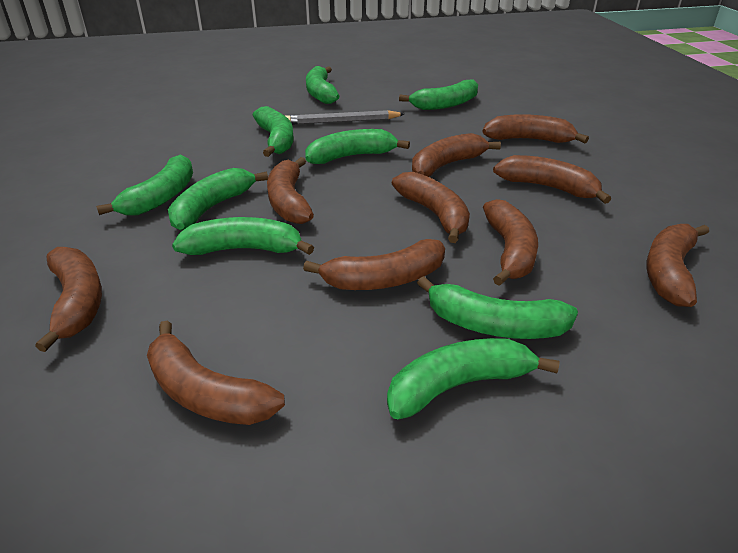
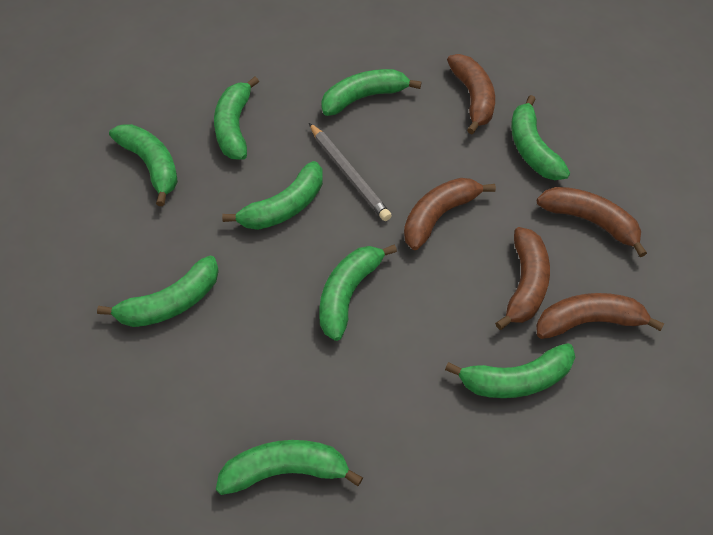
brown banana: [35,247,102,352] [147,320,285,425] [267,157,314,224] [303,239,445,290] [392,172,470,243] [412,133,501,177] [482,114,589,143] [483,199,538,286] [493,155,611,204] [646,224,709,307] = 10 -> [404,178,496,250] [447,54,495,134] [495,227,550,330] [536,293,664,339] [537,187,647,257] = 5

